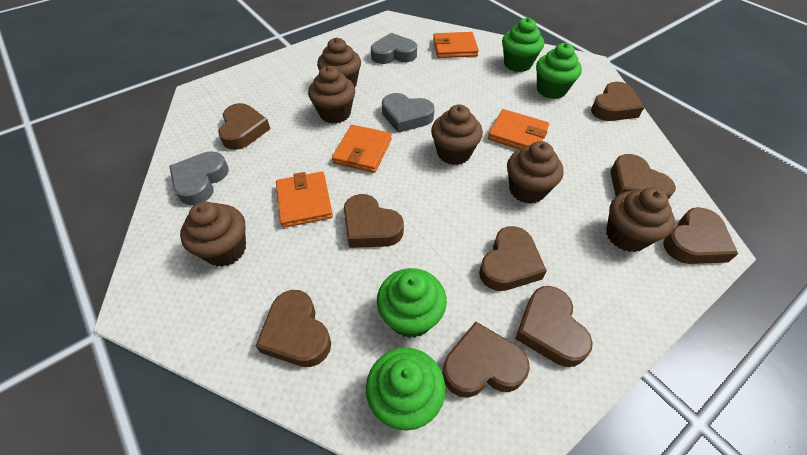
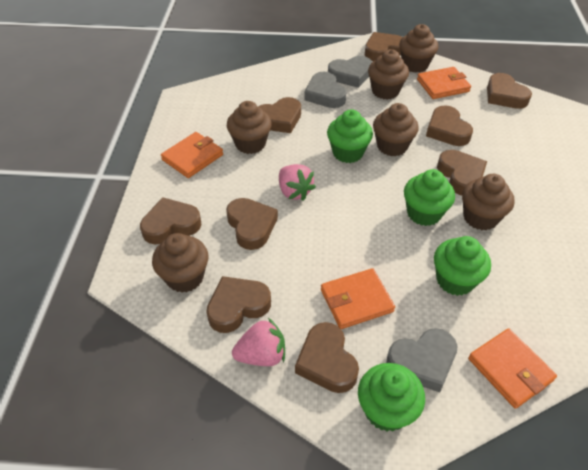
pink strawberry: none = 0 -> [232,318,285,366] [279,164,316,201] = 2

